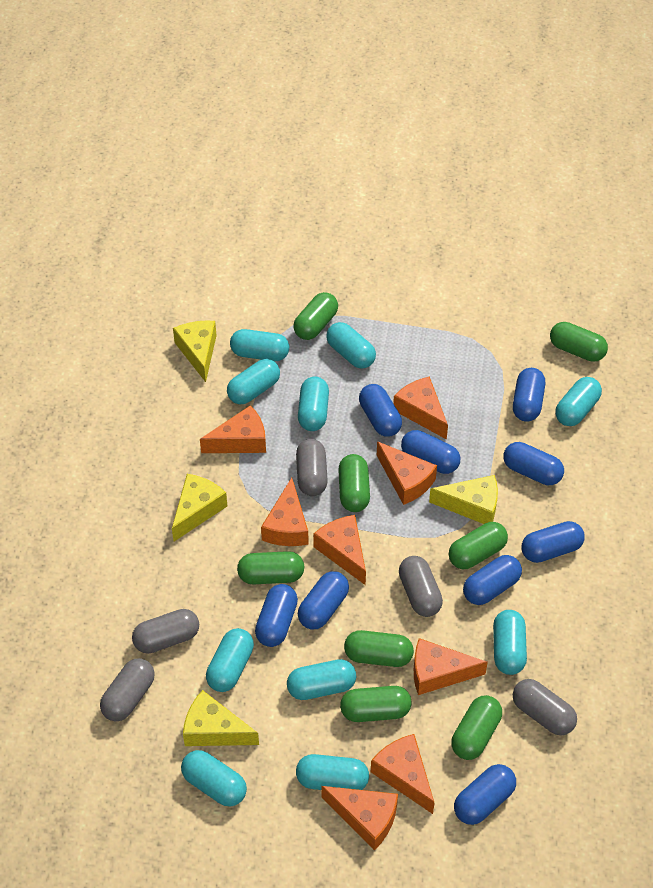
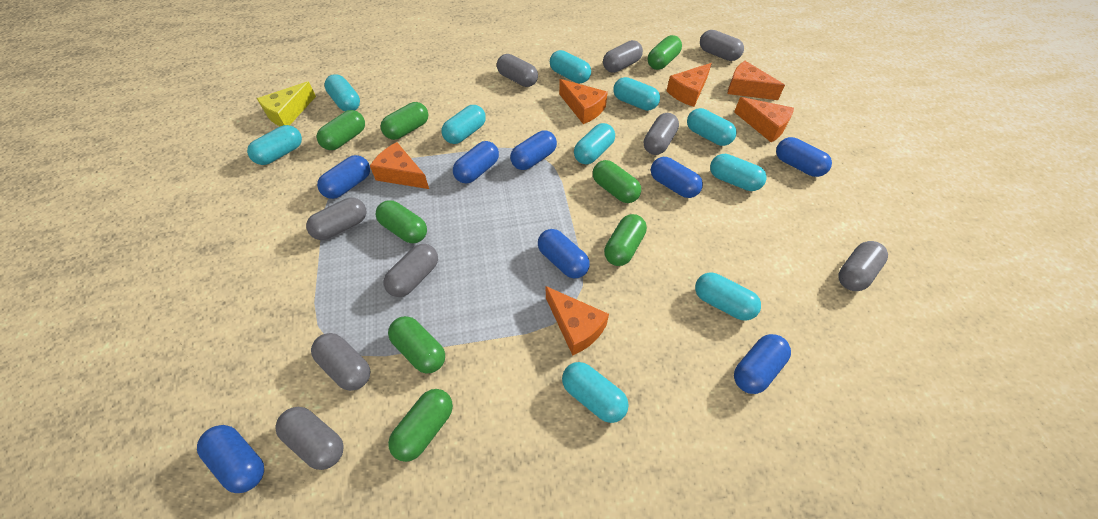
blue capsule: [255,584,298,647] [298,571,349,629] [359,384,402,437] [401,430,460,474] [454,764,516,825] [463,555,522,605] [504,442,564,485] [513,368,545,422] [521,521,585,563] = 9 -> [197,425,264,493] [317,155,370,199] [453,141,499,184] [510,130,557,170] [538,229,590,278] [651,157,703,198] [734,334,791,394] [776,137,832,177] = 8
grey capsule: [100,658,155,721] [132,609,199,654] [296,439,328,496] [399,556,443,617] [513,679,577,735] = 5 -> [275,407,344,470] [306,198,366,240] [311,333,371,391] [383,244,438,297] [497,54,538,87] [603,40,643,73] [644,113,679,155] [700,30,744,61] [838,241,888,291] = 9
orange cheese: [200,405,266,453] [261,478,309,546] [313,515,366,585] [321,786,398,850] [371,734,435,814] [377,442,437,505] [393,376,448,440] [414,638,488,695] = 8 -> [370,142,429,189] [546,286,609,356] [559,79,608,124] [667,63,712,107] [727,61,785,100] [734,97,794,143] = 6
yellow cheese: [172,474,227,542] [173,321,217,382] [183,690,259,746] [429,475,498,524] = 4 -> [257,81,316,126] = 1

